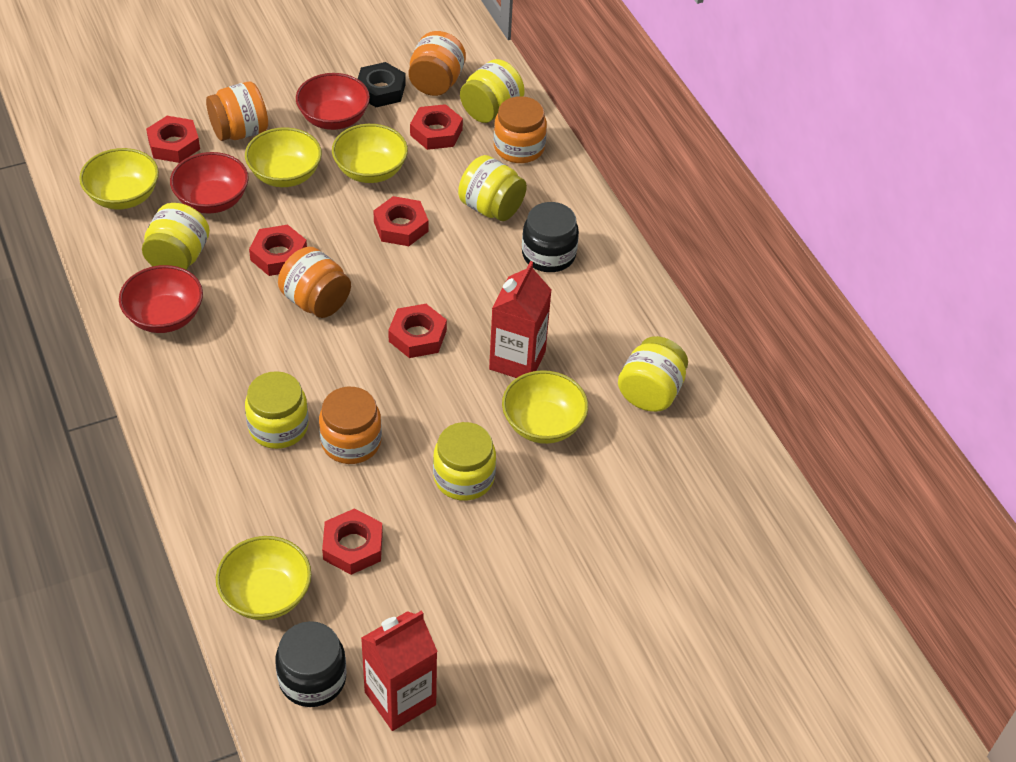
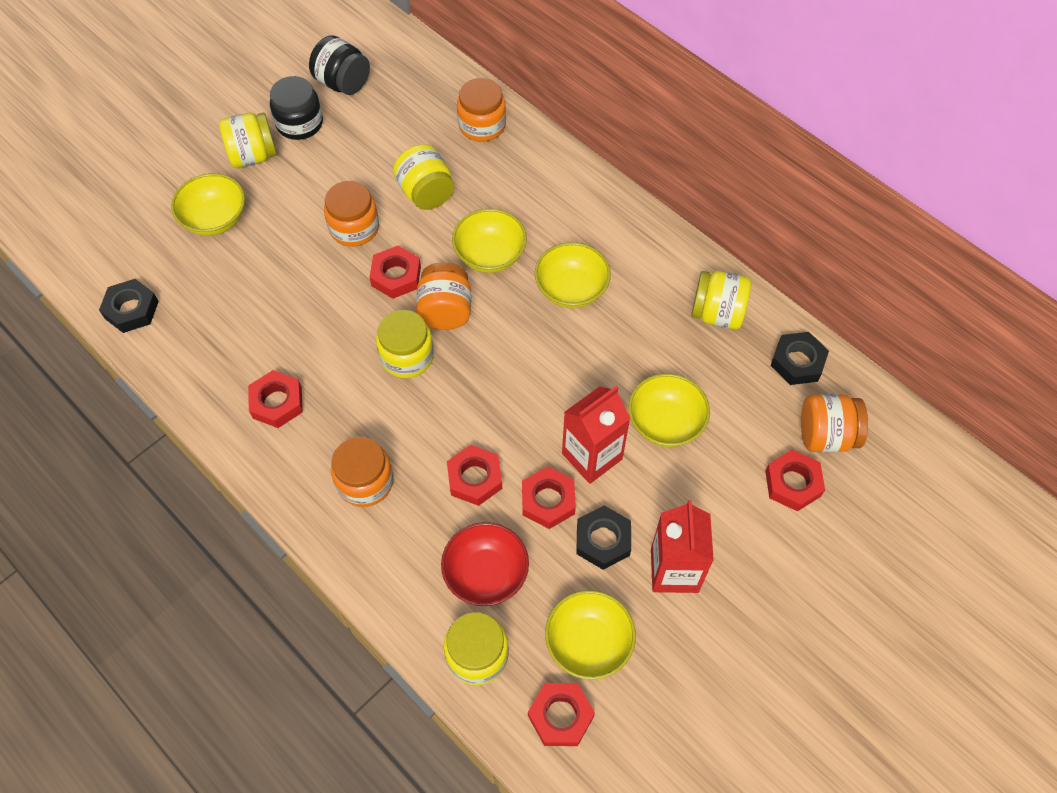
black nut: [358,62,406,107] = 1 -> [99,279,159,333] [576,505,631,570] [771,332,829,385] = 3
red bowl: [119,265,203,333] [170,152,249,214] [296,73,370,130] = 3 -> [441,522,529,606] = 1
yellow jar: [142,203,210,270] [245,371,309,449] [433,422,496,501] [458,155,527,221] [460,59,525,123] [618,336,688,412] = 6 -> [219,113,277,168] [376,310,434,378] [393,144,454,210] [444,612,509,685] [691,271,751,330] = 5

